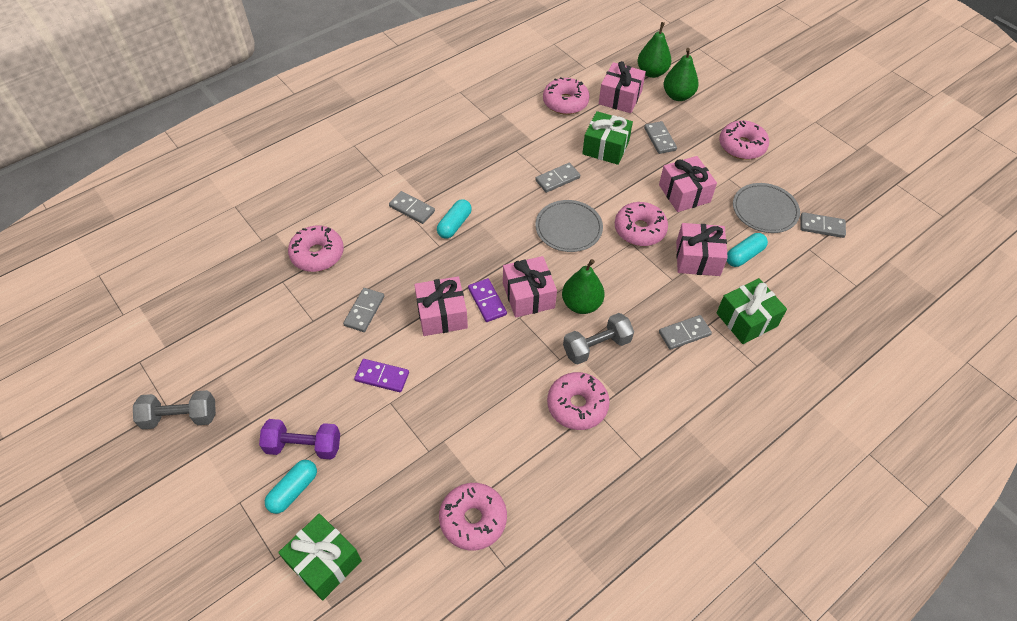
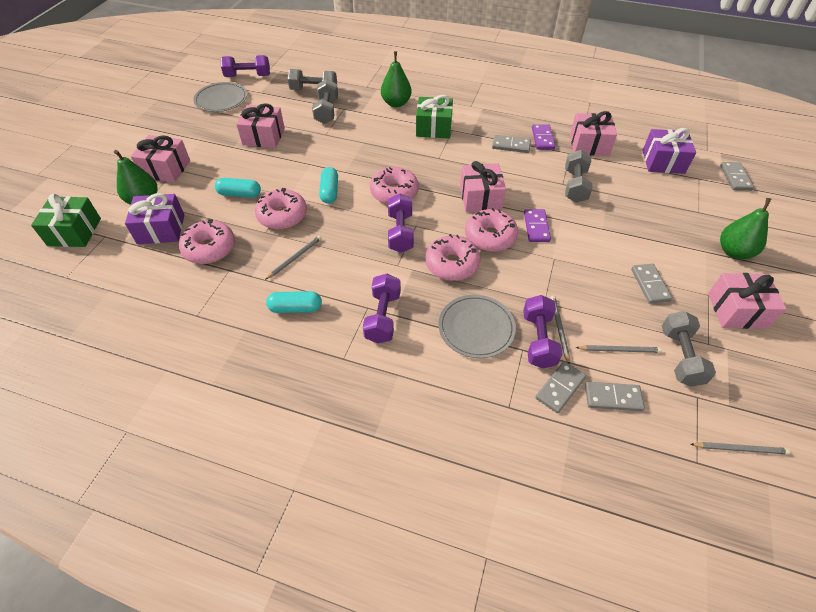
green gift: [278,514,362,600] [582,111,633,165] [717,278,787,344] = 3 -> [31,194,101,247] [416,95,453,139] = 2
grey domino: [343,288,384,332] [389,191,435,224] [535,163,580,193] [644,121,677,154] [659,315,712,350] [800,212,846,238] = 6 -> [492,135,531,153] [536,361,586,413] [585,382,645,411] [631,264,672,304] [720,162,754,191] = 5
grey dumbbell: [133,390,216,430] [563,313,634,365] = 2 -> [287,69,337,90] [312,79,338,124] [565,150,593,203] [662,311,716,387] = 4
grey pencil: none = 0 -> [265,236,322,280] [550,296,570,364] [575,345,662,353] [690,442,790,454] = 4
pink donut: [288,225,344,272] [439,483,507,550] [543,77,590,115] [547,372,610,430] [615,202,668,246] [719,120,769,160] = 6 -> [179,219,235,264] [255,188,307,230] [370,167,419,204] [425,234,481,281] [465,208,518,252] = 5
purple dumbbell: [259,419,340,460] = 1 -> [221,55,270,77] [363,274,401,343] [388,194,414,253] [523,295,562,369] = 4
purple gift: none = 0 -> [125,193,184,244] [642,128,696,174] = 2

